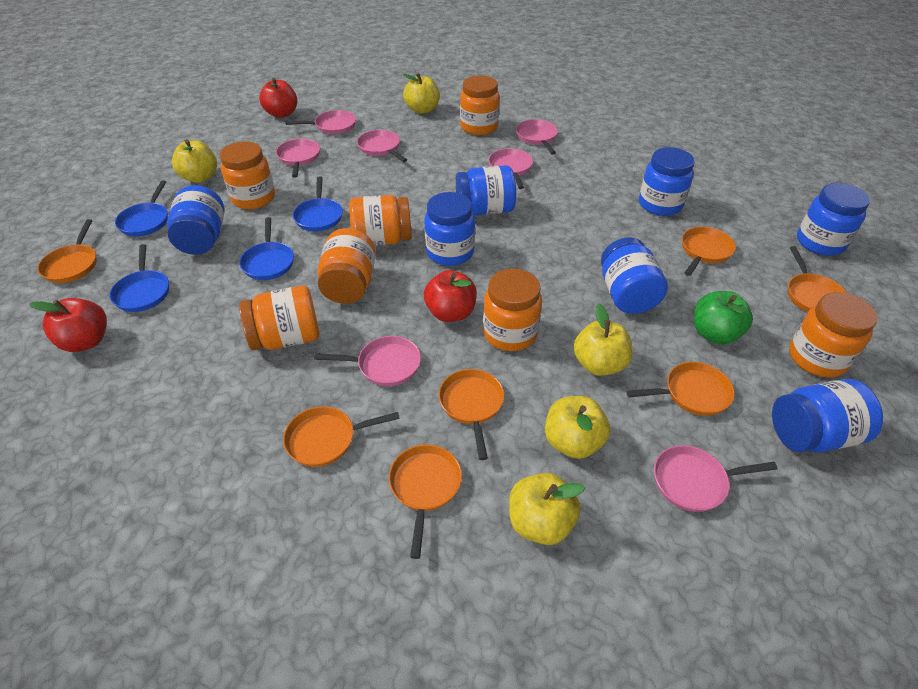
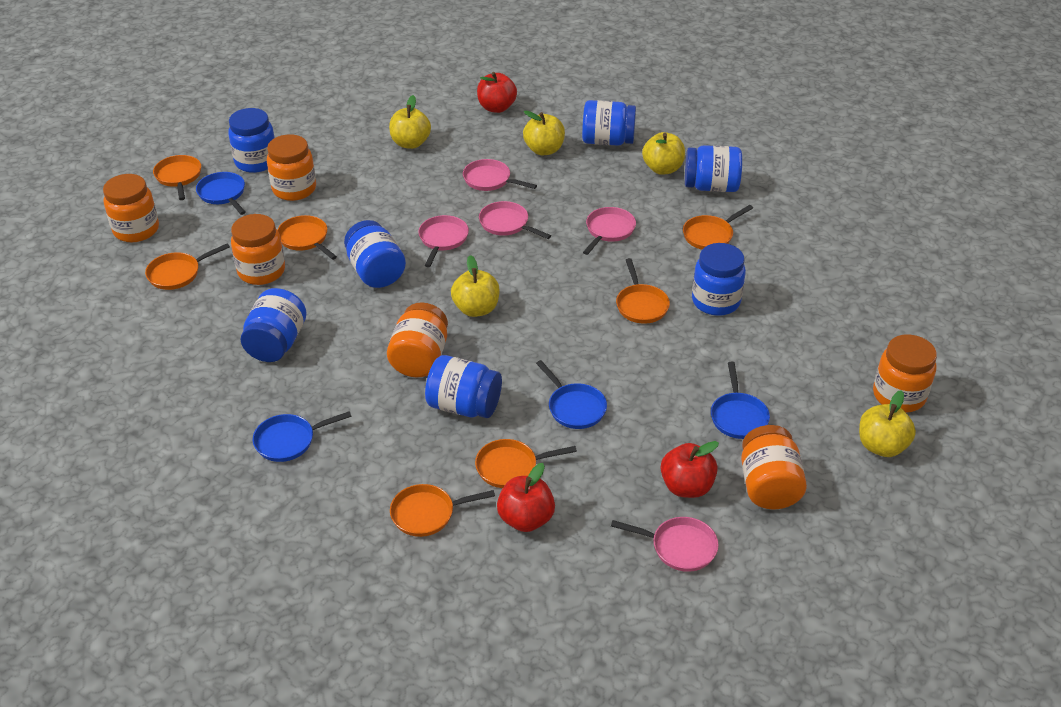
green apple: [694,291,753,344] = 1 -> none = 0
orange jar: [220,141,275,209] [239,285,320,350] [318,228,376,304] [349,195,412,246] [460,75,500,135] [483,269,542,351] [789,292,878,377] = 7 -> [103,174,159,242] [231,214,285,285] [267,134,316,201] [387,302,448,377] [741,425,807,509] [873,334,937,413] = 6
pink pan: [276,139,320,177] [286,110,356,134] [314,336,421,386] [357,130,407,162] [488,148,533,189] [516,119,558,155] [654,445,778,512] = 7 -> [418,215,469,267] [463,159,537,191] [479,201,551,239] [583,207,636,255] [611,517,719,572] = 5

